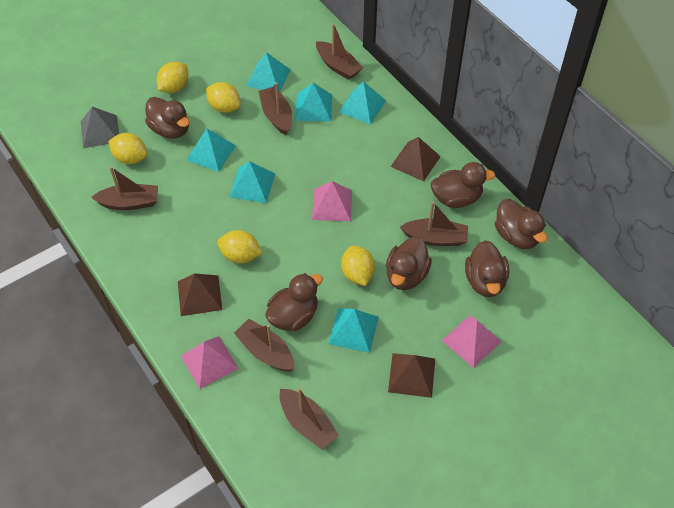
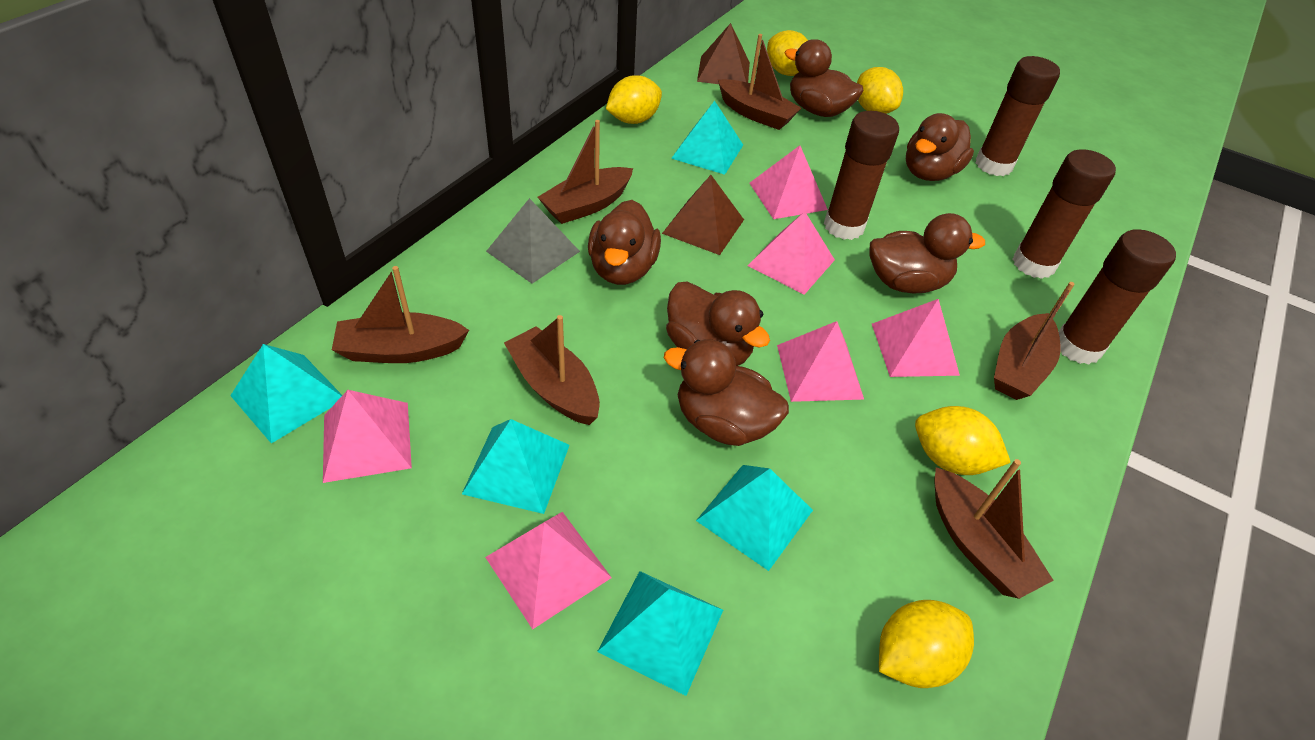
brown glue stick: none = 0 -> [824,111,899,240] [976,56,1060,176] [1013,149,1116,279] [1058,229,1176,365] = 4
brown pyramid: [178,273,222,316] [388,353,435,398] [391,137,441,182] = 3 -> [662,175,744,255] [697,23,750,84] = 2
pink pyramid: [181,336,239,389] [312,181,352,221] [442,315,502,368] = 3 -> [323,390,412,483] [485,512,612,629] [747,211,835,295] [750,145,828,219] [777,321,864,402] [872,299,960,377] = 6
turquoise pyramid: [186,128,236,172] [230,161,275,203] [246,52,290,91] [295,83,332,121] [328,308,379,353] [339,81,386,124] = 6 -> [230,344,342,444] [462,419,570,514] [597,571,723,696] [671,101,743,175] [696,465,813,571] = 5

